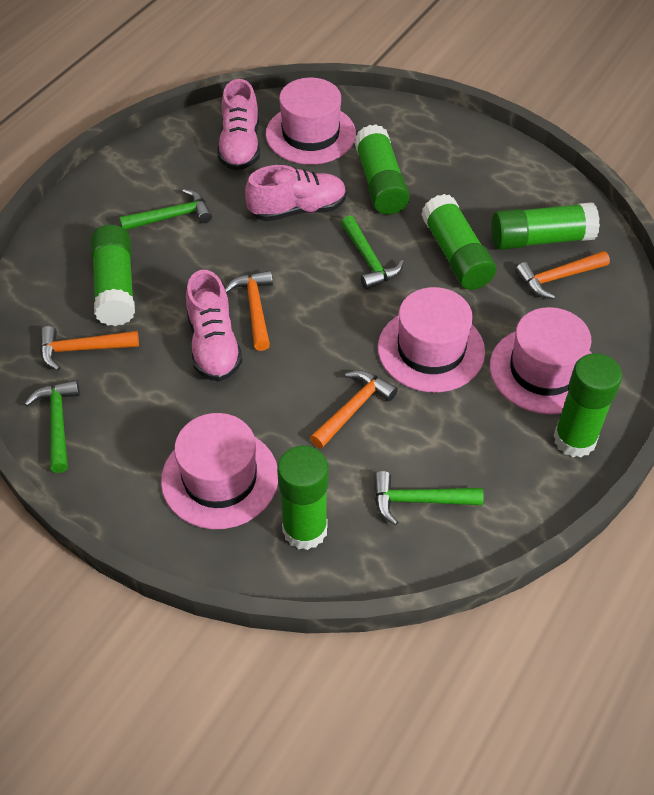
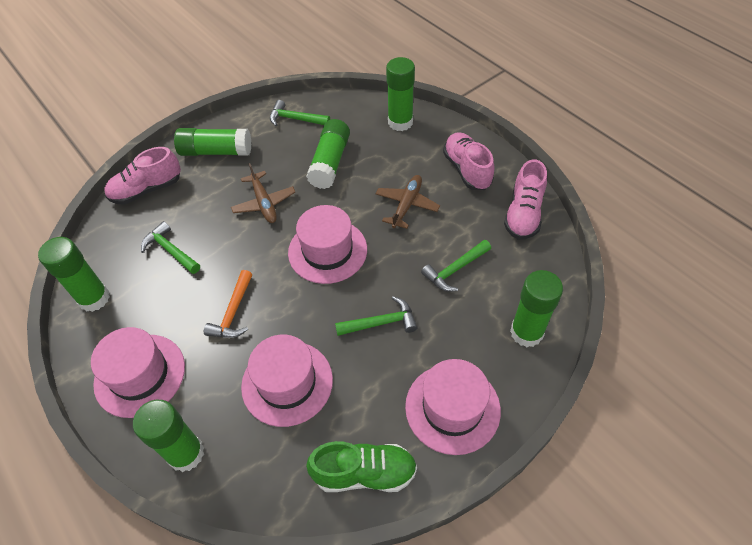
brown plane: none = 0 -> [231,163,295,223] [375,175,440,229] = 2
green shoe: none = 0 -> [306,441,417,492] = 1
orange hammer: [40,326,139,371] [225,270,273,351] [310,370,398,449] [515,251,610,299] = 4 -> [204,270,252,338] = 1

